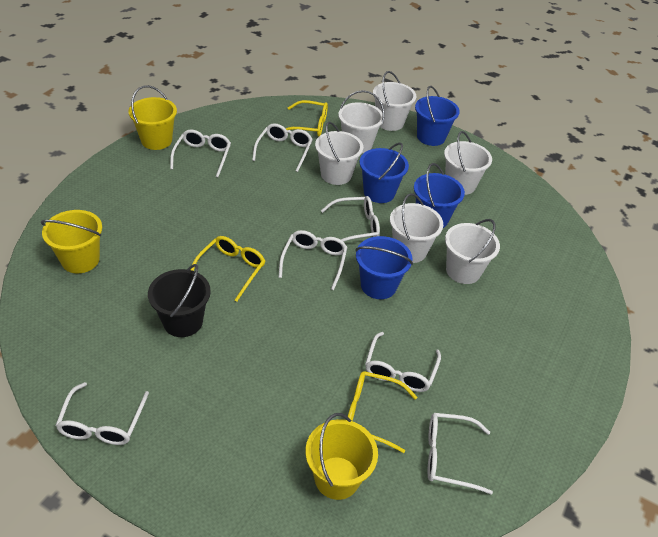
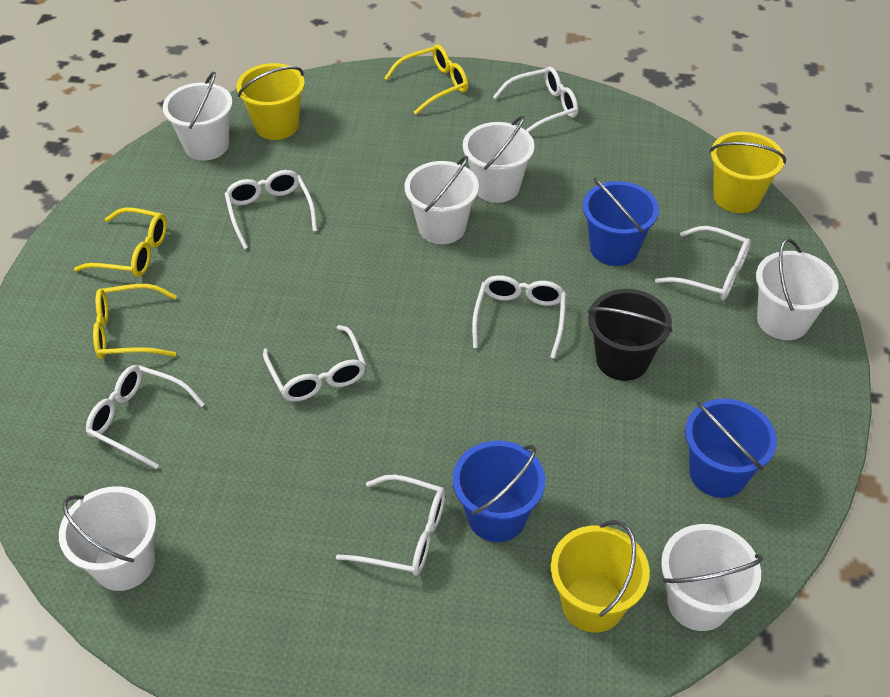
blue bucket: [355,236,413,299] [359,142,409,203] [414,163,465,228] [415,86,460,146] = 4 -> [453,440,546,542] [583,178,659,266] [685,399,777,498] = 3

